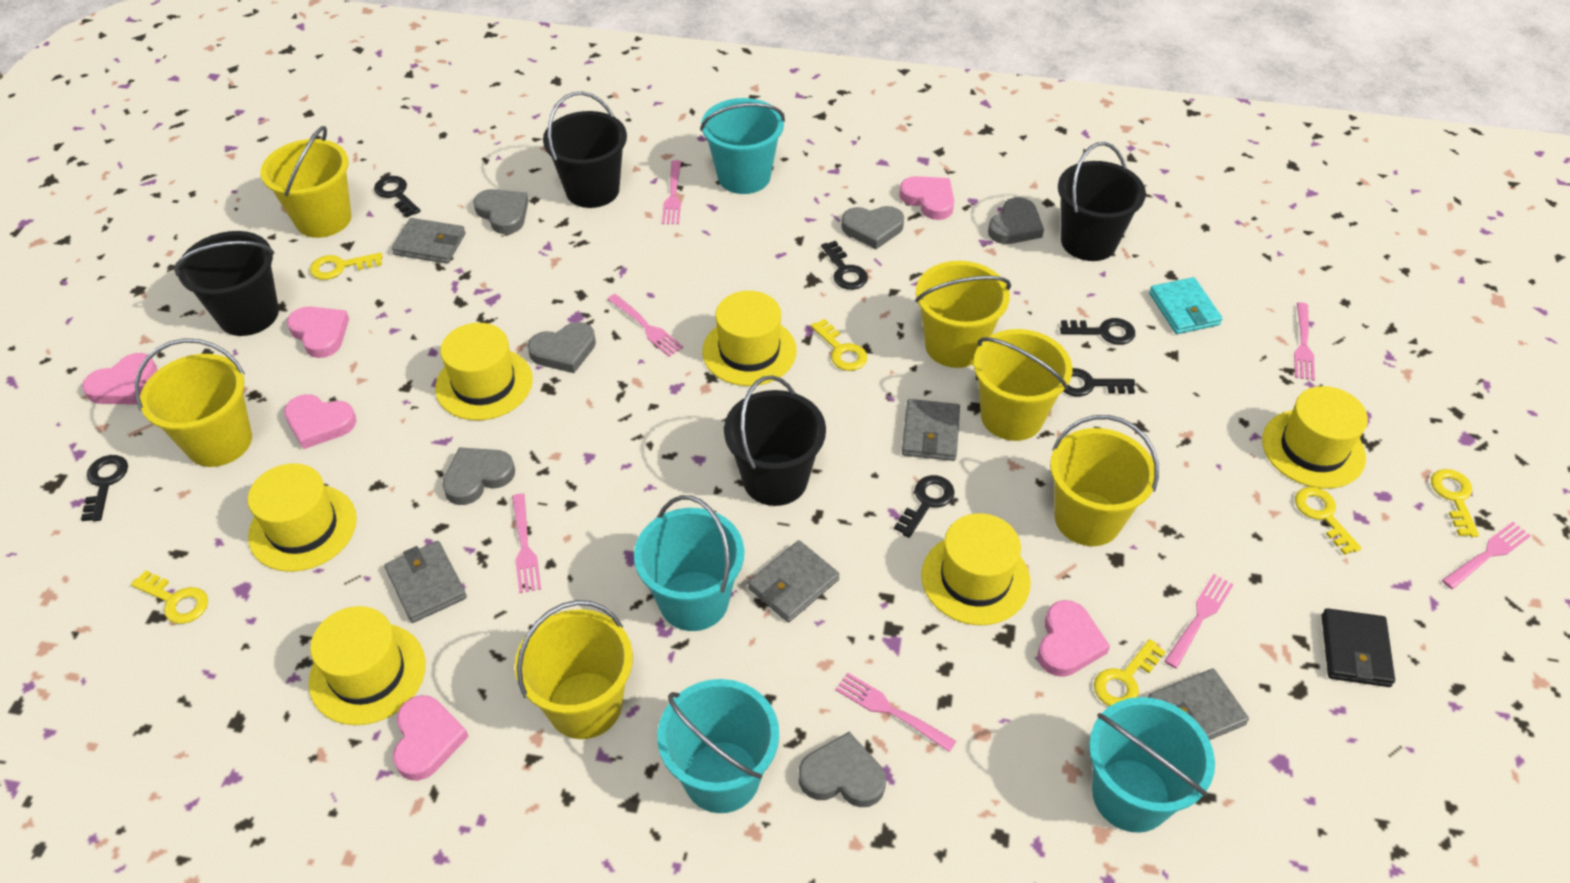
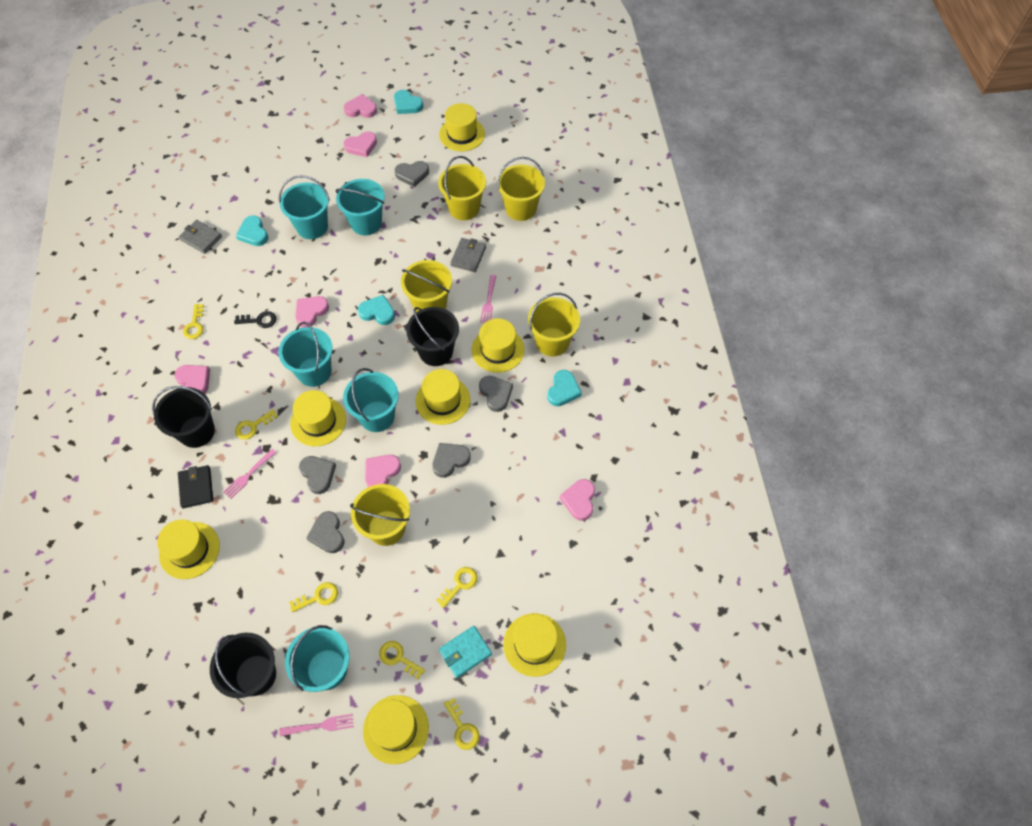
black bucket: [174,231,279,336] [543,91,627,208] [724,375,826,506] [1058,142,1146,261] = 4 -> [152,386,215,448] [210,633,276,698] [406,307,459,366] = 3
black key: [81,455,128,521] [374,176,420,217] [821,241,868,290] [894,475,955,538] [1060,318,1135,345] [1063,368,1135,396] = 6 -> [234,311,277,328] = 1
grey heart: [442,447,515,505] [474,189,528,234] [527,322,596,373] [799,732,886,807] [841,206,904,249] [988,197,1044,244] = 6 -> [299,456,336,494] [306,511,344,553] [395,161,429,187] [432,443,471,478] [479,376,513,412] = 5
grey wallet: [385,541,467,623] [392,218,465,264] [748,540,839,622] [902,399,960,461] [1148,669,1249,740] = 5 -> [179,220,222,254] [450,238,486,272] = 2
pink fork: [512,494,541,593] [607,294,683,357] [662,160,681,224] [835,672,956,752] [1164,574,1234,669] [1294,303,1315,381] [1442,522,1531,589] = 7 -> [223,449,277,499] [279,714,354,736] [480,275,496,323] = 3
turquoise bucket: [634,495,744,631] [657,679,779,813] [700,98,785,194] [1089,697,1215,833] = 4 -> [278,322,333,387] [279,175,330,239] [285,625,350,692] [335,179,385,235] [343,368,399,432] = 5
turquoise heart: none = 0 -> [236,215,268,246] [358,295,395,325] [394,90,423,114] [547,370,582,406] = 4
yellow bucket: [135,338,252,467] [260,126,351,238] [515,600,633,739] [915,261,1011,368] [973,329,1072,441] [1050,415,1159,546] = 6 -> [350,484,410,546] [401,260,452,312] [438,156,486,220] [497,157,545,221] [528,293,580,356] = 5
yellow hat: [248,463,357,572] [309,606,426,725] [435,323,533,420] [702,291,797,386] [921,513,1031,625] [1262,386,1368,489] = 6 -> [157,519,220,579] [290,390,346,446] [363,695,429,764] [416,369,470,425] [439,103,485,151] [472,318,525,373] [503,613,566,677] = 7

